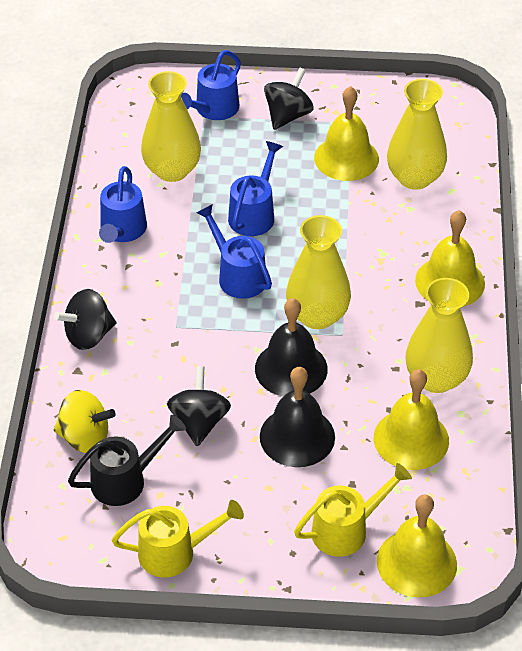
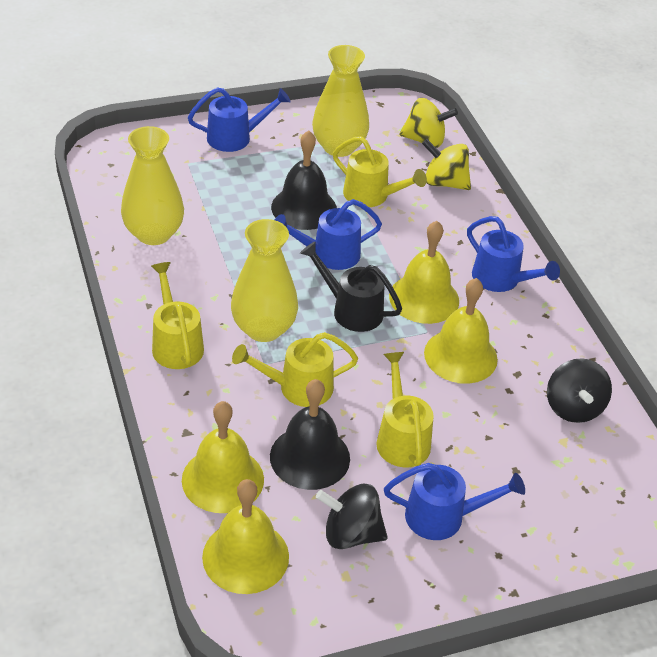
black spinning top: [54,289,116,350] [167,366,231,447] [264,68,313,130] = 3 -> [316,484,388,549] [547,358,612,423] = 2
yellow spinning top: [54,390,116,453] = 1 -> [400,98,458,148] [422,139,471,190] = 2
yellow vase: [141,71,201,182] [286,215,351,329] [387,79,447,190] [406,278,473,393] = 4 -> [121,126,184,245] [231,219,298,342] [312,45,369,157] = 3
yellow watering can: [112,500,244,578] [294,463,412,557] = 2 -> [151,262,204,369] [232,332,358,407] [333,136,427,207] [377,352,434,467] = 4

